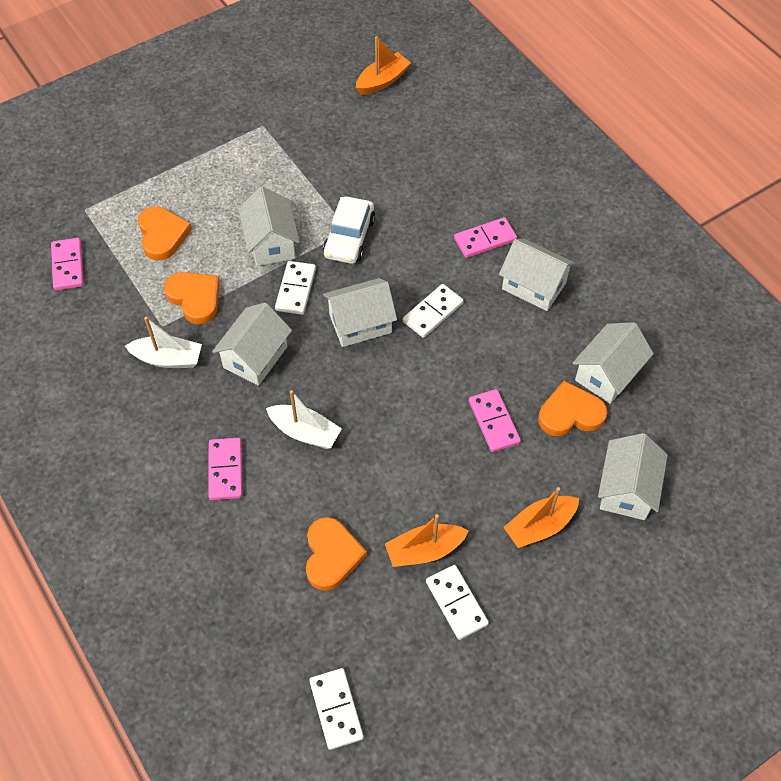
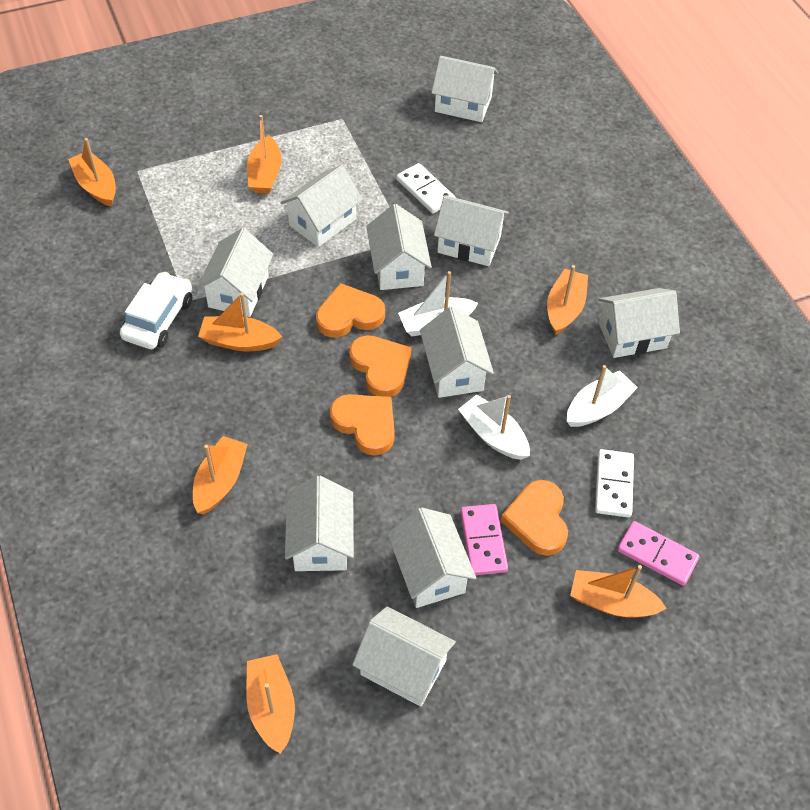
orange boat: [356,36,411,95] [385,514,469,567] [503,487,579,548] = 3 -> [68,138,116,207] [193,436,248,515] [198,293,282,352] [246,654,295,754] [247,115,282,194] [547,265,588,335] [570,565,667,617] = 7
pink domino: [51,238,84,290] [208,438,242,500] [454,217,517,258] [469,389,521,452] = 4 -> [460,504,508,575] [617,521,700,586] = 2
white boat: [125,317,202,368] [266,390,342,449] = 2 -> [398,271,478,336] [458,395,530,460] [567,365,638,427] = 3
white domino: [275,261,316,315] [309,668,364,750] [403,284,464,338] [426,565,489,640] = 4 -> [397,163,456,214] [595,449,634,518] = 2
white house: [212,303,292,386] [238,186,300,266] [323,278,397,347] [499,239,576,311] [572,322,654,404] [598,433,668,520] = 6 -> [197,228,274,317] [280,165,363,247] [285,476,354,571] [352,606,456,707] [366,204,432,290] [387,507,476,608] [420,307,494,398] [431,56,498,122] [434,195,509,266] [599,288,680,358] = 10

